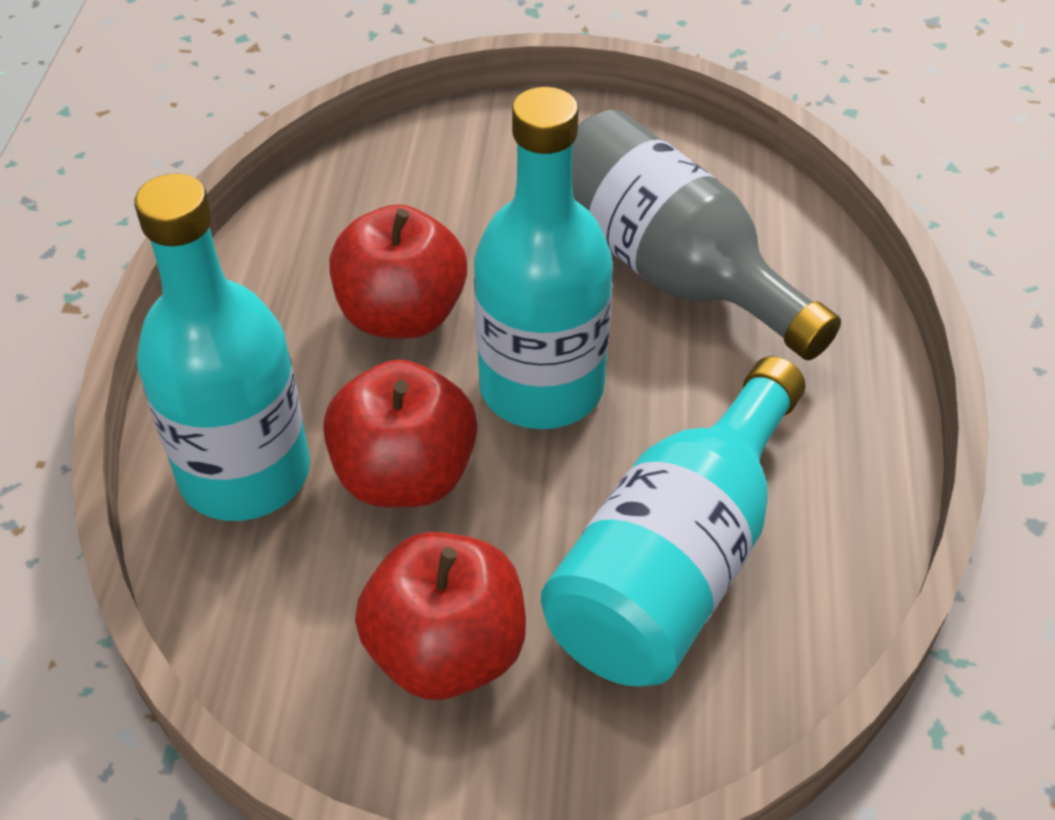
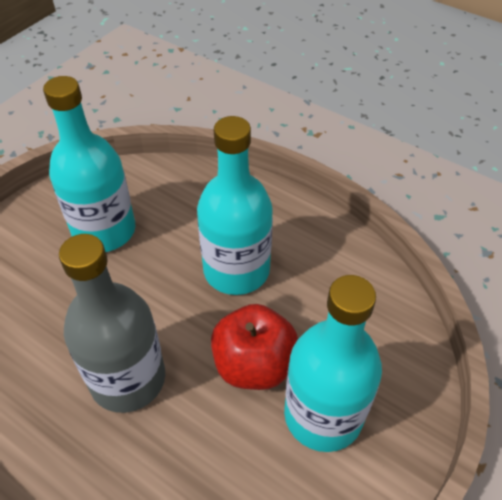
red apple: [323,359,477,507] [329,204,467,339] [355,532,526,700] = 3 -> [211,304,298,390] = 1

